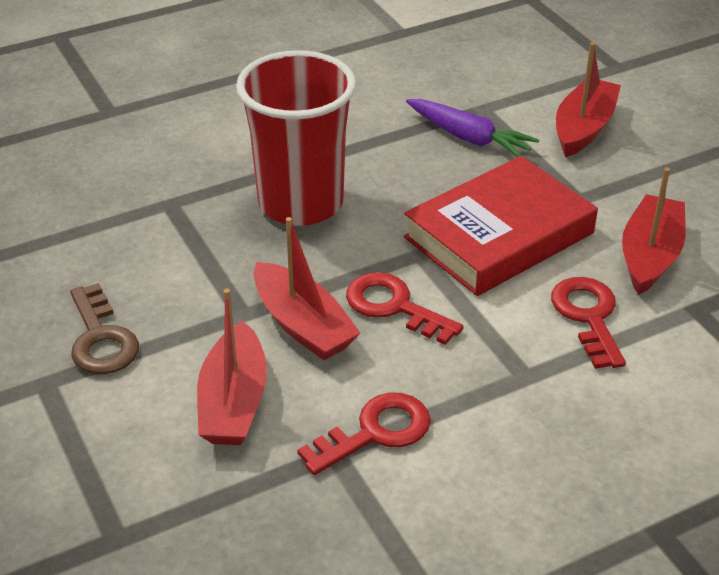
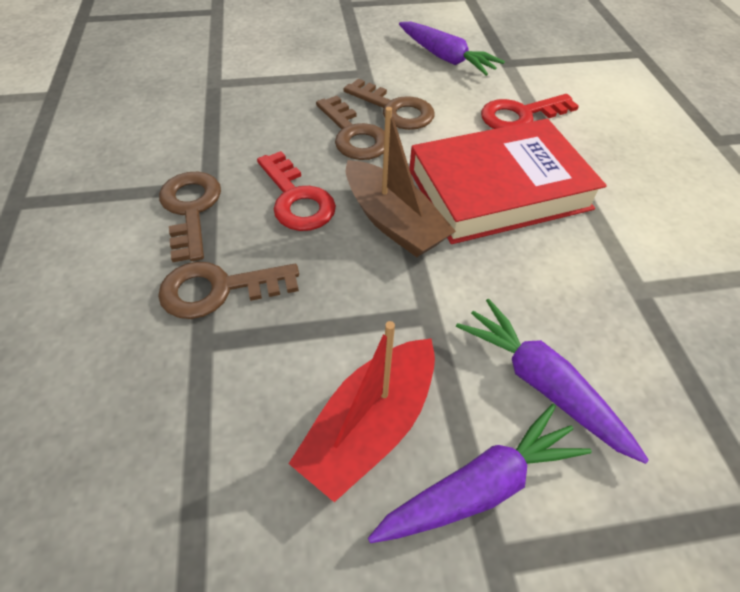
brown boat: none = 0 -> [346,107,456,257] = 1
brown key: [70,283,139,374] = 1 -> [158,262,299,319] [159,172,221,262] [316,96,385,160] [343,79,434,130] = 4
purple carrot: [406,99,539,157] = 1 -> [368,404,592,543] [399,22,505,76] [456,299,649,464] = 3
red boat: [197,289,267,445] [254,217,360,360] [556,42,621,157] [622,167,686,295] = 4 -> [289,321,435,502] = 1
red cup: [236,50,356,226] = 1 -> none = 0
red key: [297,393,431,475] [346,272,464,345] [551,277,626,369] = 3 -> [257,151,336,231] [481,94,579,129] = 2

